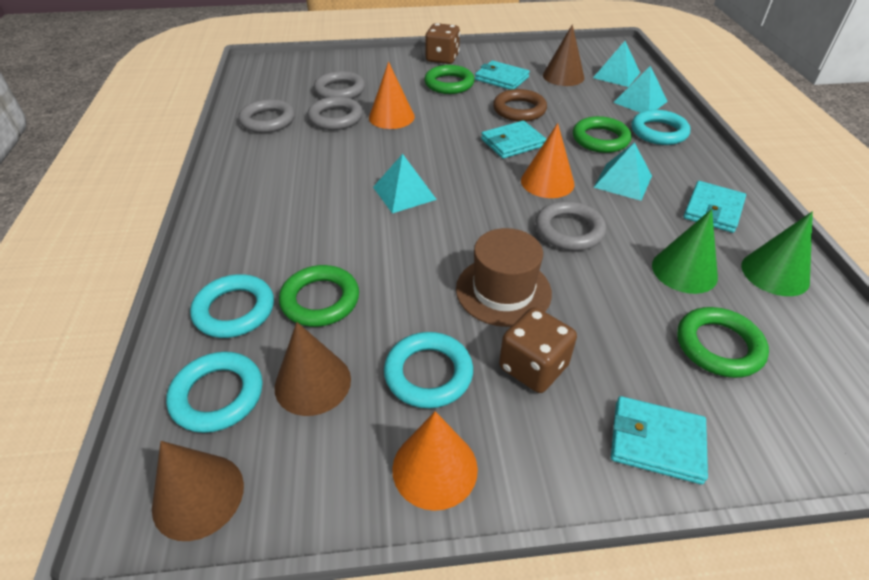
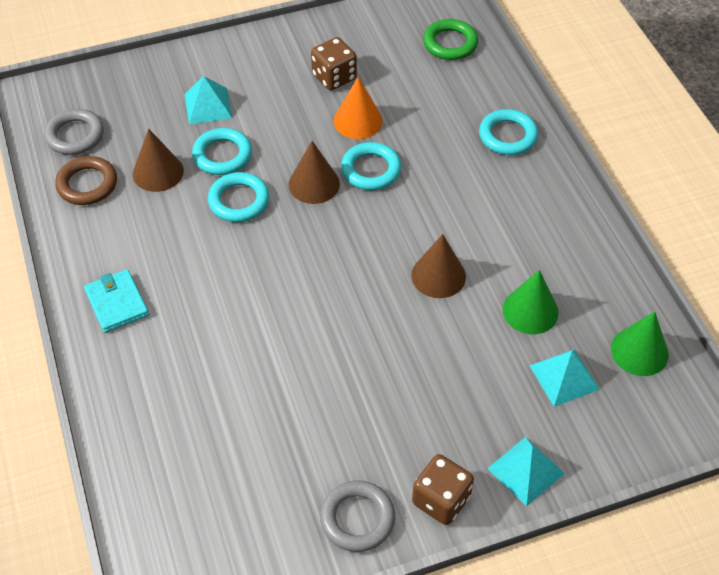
brown hat: [456,228,552,327] = 1 -> none = 0
green ring: [279,265,359,327] [424,65,475,94] [573,116,632,153] [677,307,769,378] = 4 -> [423,19,478,60] = 1
grey ring: [238,99,295,133] [308,96,363,130] [314,71,365,99] [535,201,606,251] = 4 -> [44,109,104,155] [320,480,395,552] = 2
orange cone: [369,62,415,129] [392,411,478,511] [521,123,575,198] = 3 -> [334,77,383,139] = 1
turquoise pyramid: [373,154,437,213] [593,41,640,87] [593,142,652,201] [613,66,668,113] = 4 -> [185,76,232,124] [488,437,565,506] [530,349,600,407] = 3
turquoise wallet: [475,61,530,90] [481,121,547,159] [611,396,708,484] [683,181,746,233] = 4 -> [84,269,149,333] = 1

